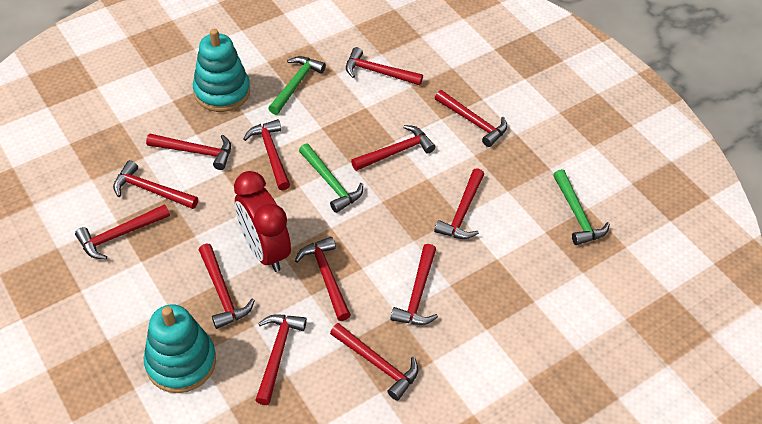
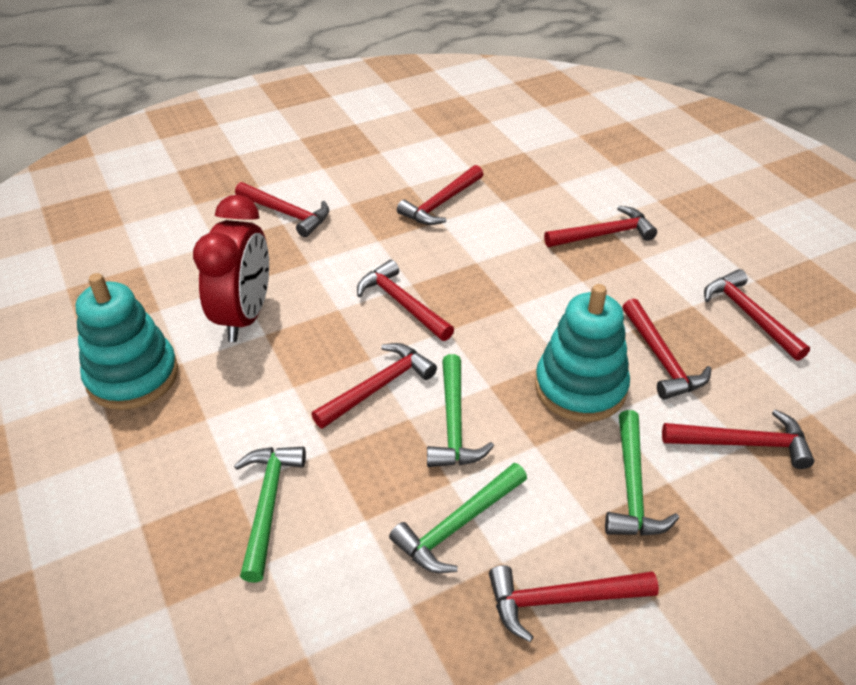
green hammer: [268,56,326,115] [299,143,363,213] [553,169,610,245] = 3 -> [234,447,306,582] [389,463,527,573] [427,354,494,467] [605,410,679,536] = 4
red hammer: [75,204,170,259] [113,160,198,209] [146,134,231,170] [199,244,255,329] [243,119,290,191] [255,314,307,405] [295,237,351,321] [330,323,418,401] [346,47,423,85] [351,125,435,171] [391,244,438,325] [434,168,484,239] [435,90,507,147] = 13 -> [235,182,329,237] [311,343,437,429] [357,259,454,341] [397,165,483,225] [489,565,659,642] [544,206,657,247] [622,298,712,400] [662,409,814,469] [704,269,810,361] = 9

